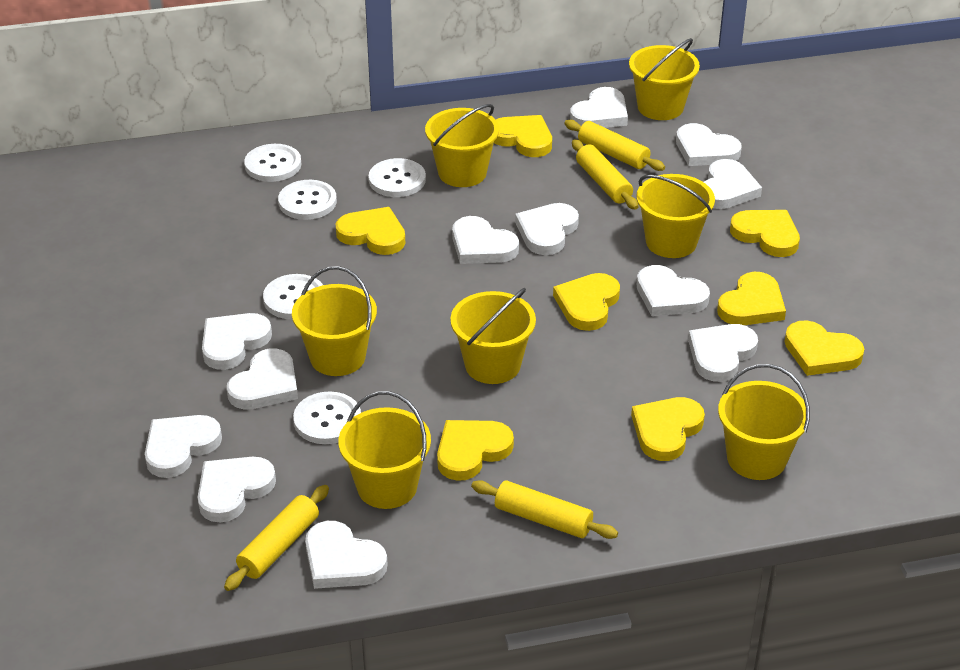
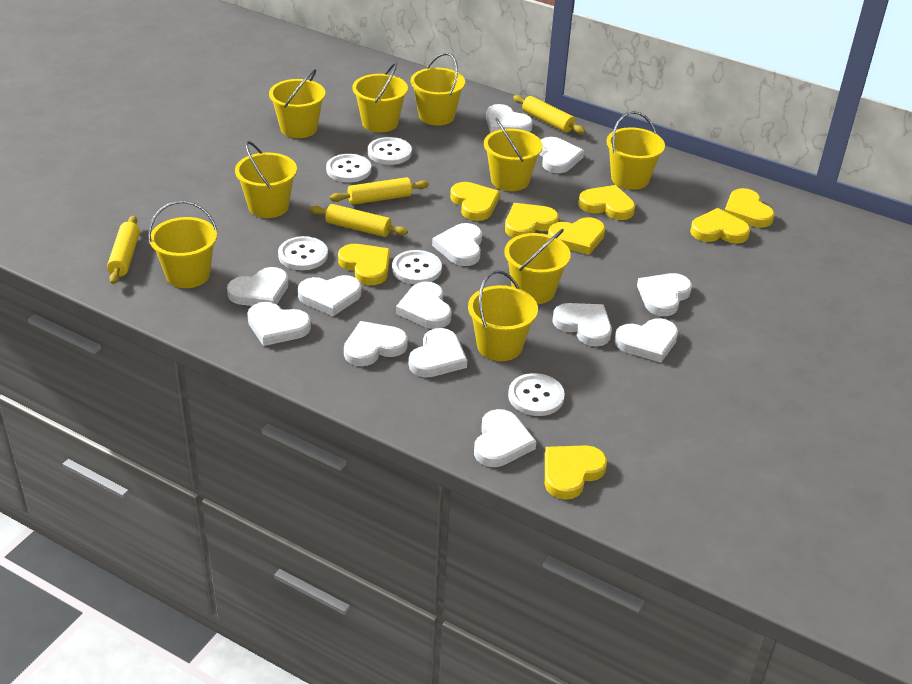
white heart: [145,415,222,478] [198,457,276,522] [202,313,272,370] [227,348,298,410] [305,521,387,589] [452,216,519,264] [515,203,579,255] [570,87,628,128] [637,265,710,316] [676,123,742,166] [688,324,758,382] [704,159,762,209] = 12 -> [227,267,289,306] [247,302,311,346] [298,275,362,316] [344,321,408,366] [396,281,452,329] [409,328,467,377] [432,223,482,266] [474,409,537,467] [486,104,533,133] [539,137,584,173] [552,303,612,347] [614,318,678,363] [637,273,692,316] = 13
yellow bucket: [292,266,377,376] [338,391,431,509] [425,104,499,187] [450,288,536,384] [629,38,700,120] [637,174,715,258] [718,364,810,480] = 7 -> [148,201,217,288] [235,141,297,218] [269,69,326,138] [352,62,408,132] [411,53,465,126] [468,270,538,361] [484,118,543,191] [504,229,571,304] [606,111,665,190] = 9

